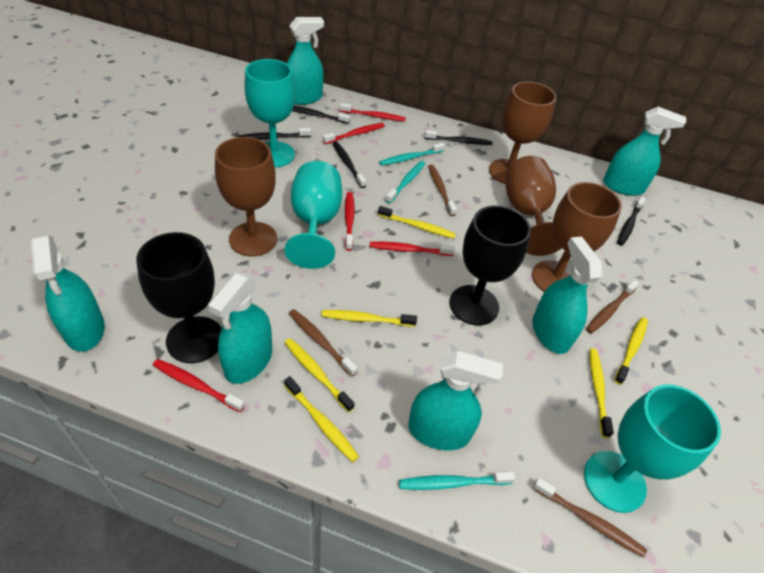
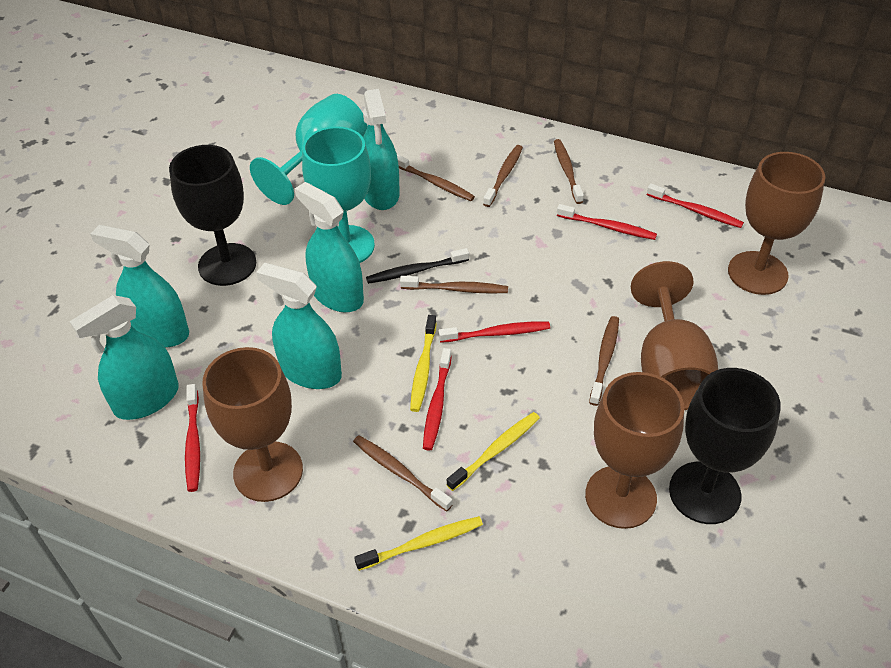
black toothbrush: [239,128,311,140] [292,106,351,124] [332,142,366,188] [424,130,492,145] [617,197,646,246] = 5 -> [366,248,469,284] = 1
brown toothbrush: [289,309,358,377] [428,165,457,216] [533,478,647,557] [586,280,639,333] = 4 -> [353,435,453,512] [397,154,475,201] [400,276,508,294] [483,145,523,207] [554,139,584,204] [589,316,619,406] = 6
turquoise goblet: [245,59,295,167] [285,161,342,269] [584,384,721,513] = 3 -> [250,94,367,205] [302,126,375,263] = 2
turquoise spray bottle: [31,236,105,352] [208,273,272,384] [286,17,324,105] [408,351,503,450] [532,236,602,354] [603,107,686,196] = 6 -> [70,295,179,420] [90,225,189,347] [256,263,342,389] [295,182,364,312] [363,89,400,210] = 5
turquoise toothbrush: [379,143,445,166] [385,161,426,203] [399,471,515,490] = 3 -> none = 0
yellow toothbrush: [284,338,355,412] [284,376,359,462] [321,310,417,327] [378,206,456,239] [590,348,614,438] [614,317,648,385] = 6 -> [354,516,483,571] [410,315,437,412] [446,412,540,491] = 3

